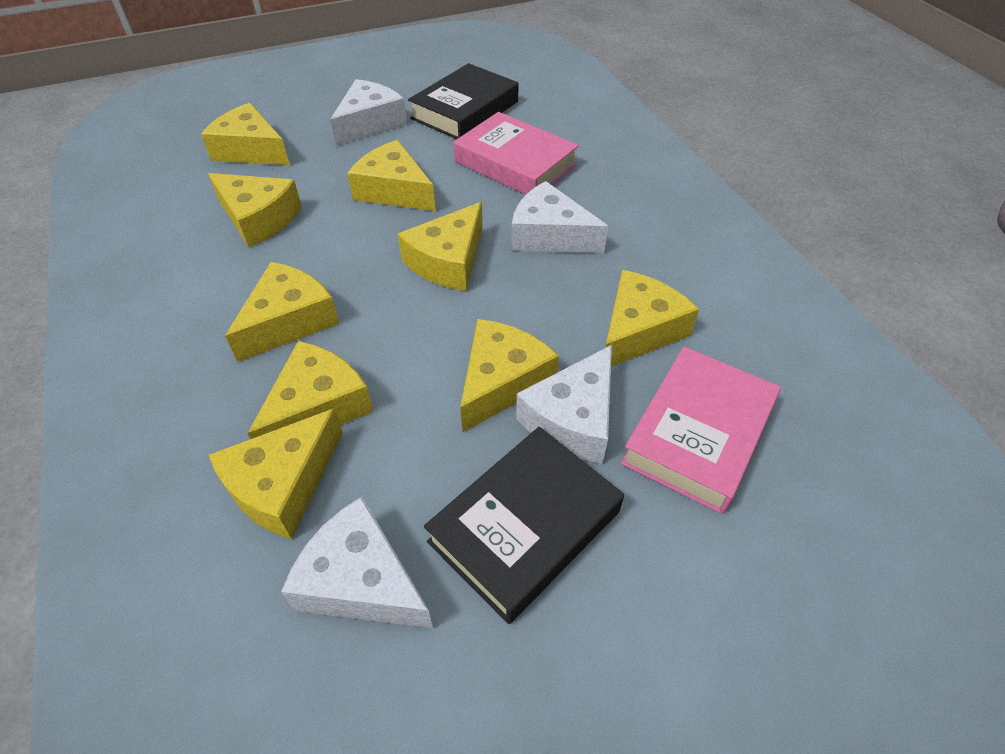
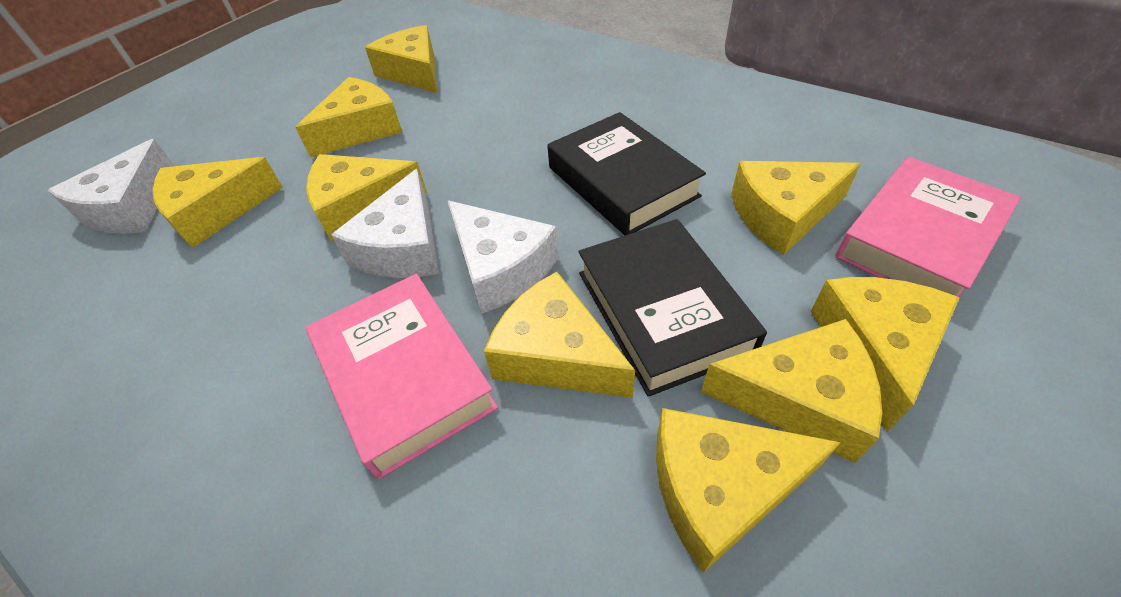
white cheese: [281,497,433,628] [330,79,407,146] [511,181,608,253] [516,345,612,464] = 4 -> [48,139,174,234] [331,169,439,278] [448,201,559,314] = 3

